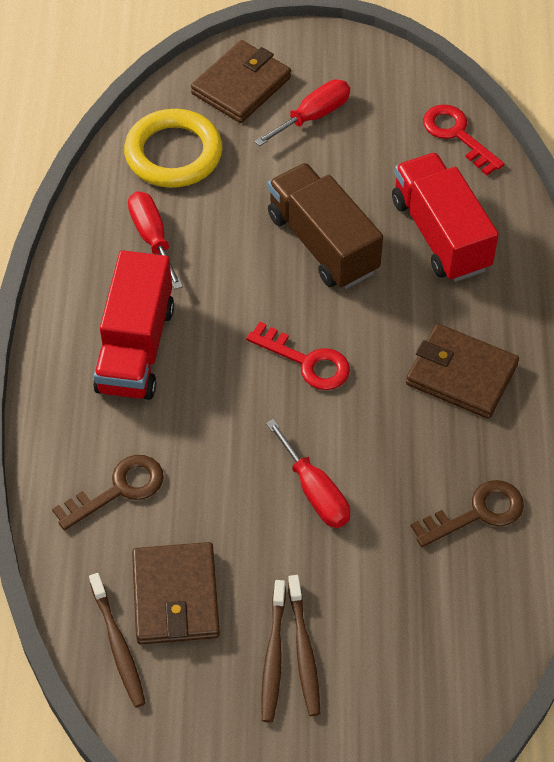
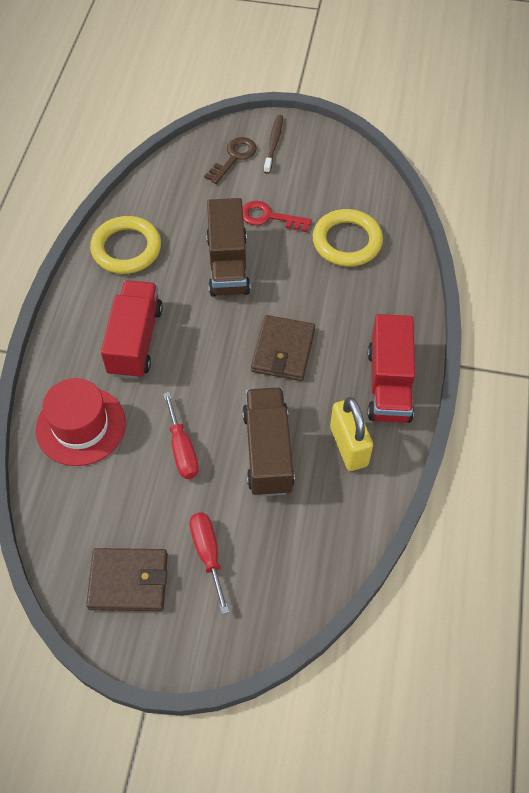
brown key: [52,455,164,530] [411,480,524,547] = 2 -> [204,137,257,184] = 1
brown toothbrush: [89,573,146,707] [261,580,286,723] [288,575,320,716] = 3 -> [264,115,283,174] = 1
brown truck: [268,163,383,289] = 1 -> [206,198,251,297] [242,388,295,497] = 2
brown wallet: [132,542,220,644] [191,40,291,123] [406,324,519,419] = 3 -> [86,548,168,611] [251,315,315,381] = 2
red hat: none = 0 -> [36,378,126,466] = 1
red key: [246,322,350,390] [423,104,504,175] = 2 -> [242,201,312,232] = 1
red screwdriver: [128,192,183,289] [254,80,350,146] [266,419,350,528] = 3 -> [163,392,199,479] [189,512,229,614] = 2
yellow padlock: none = 0 -> [330,397,373,471] = 1
yellow ring: [124,109,222,188] = 1 -> [90,216,161,274] [313,209,383,266] = 2

